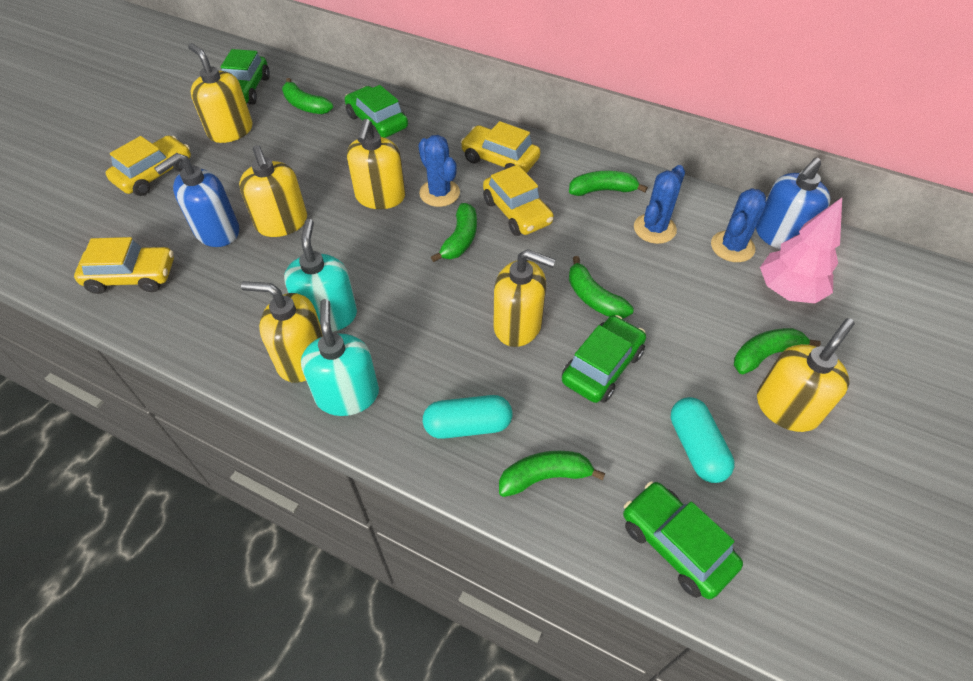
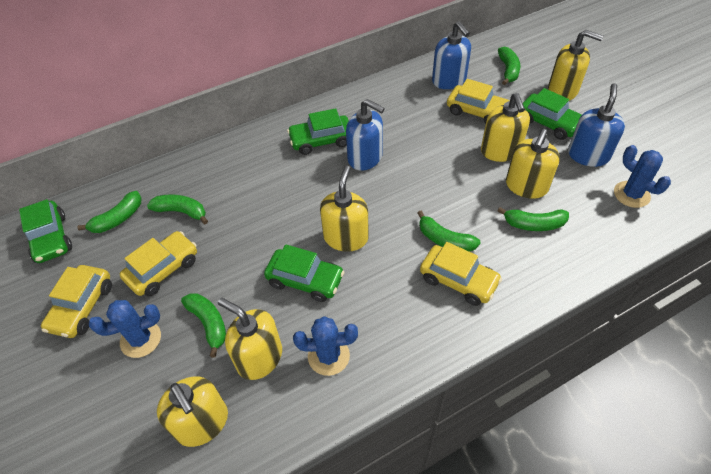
blue soap dispenser: [154,153,239,247] [756,158,831,249] = 2 -> [346,99,385,171] [432,21,471,89] [568,83,625,167] = 3
pink tree: [760,198,842,303] = 1 -> none = 0
turquoise capsule: [423,395,512,439] [671,397,735,483] = 2 -> none = 0
turquoise soap dispenser: [284,219,357,332] [301,299,379,416] = 2 -> none = 0

